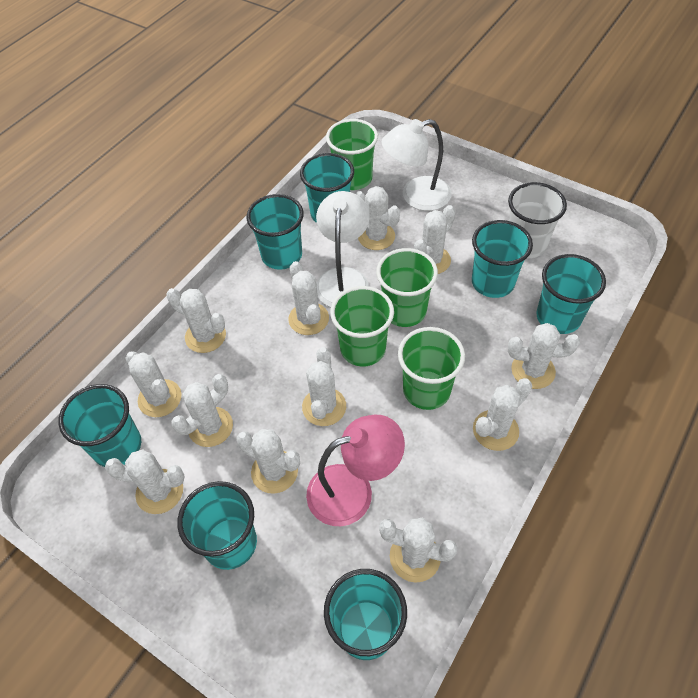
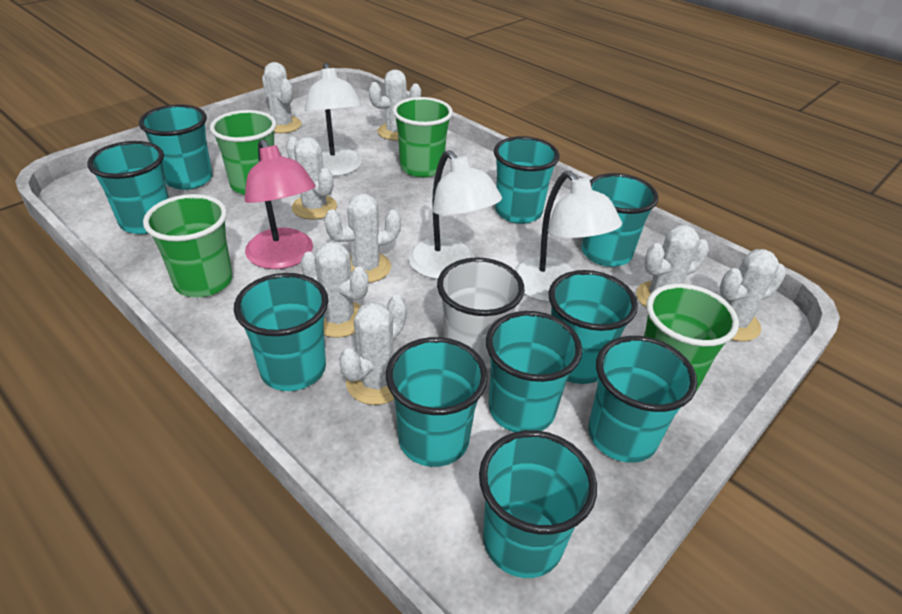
turquoise cup: [58,384,141,467] [177,481,257,570] [246,194,304,270] [300,153,354,223] [324,569,407,660] [472,220,533,298] [536,254,606,334] = 7 -> [87,141,169,234] [139,104,212,190] [234,273,328,391] [386,337,488,467] [479,430,597,578] [486,311,582,432] [494,136,560,224] [549,270,638,384] [581,173,658,267] [588,336,697,463] = 10
white cactus: [105,449,185,514] [125,351,182,417] [166,288,226,353] [171,374,233,447] [236,429,300,494] [288,261,329,335] [302,347,346,426] [356,186,400,250] [379,518,458,582] [414,205,456,274] [473,378,532,451] [508,323,580,389] = 12 -> [262,62,302,133] [286,137,337,220] [301,241,368,338] [324,194,401,283] [339,295,407,405] [369,70,421,141] [636,225,709,307] [720,249,786,341] = 8
white lamp: [316,191,370,307] [382,119,451,211] = 2 -> [304,63,362,176] [408,150,502,279] [514,171,622,302] = 3

